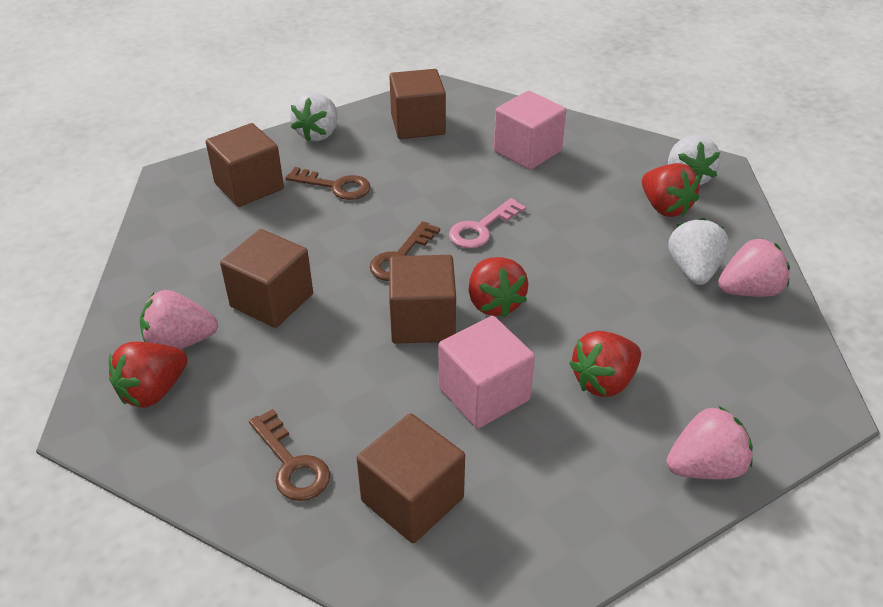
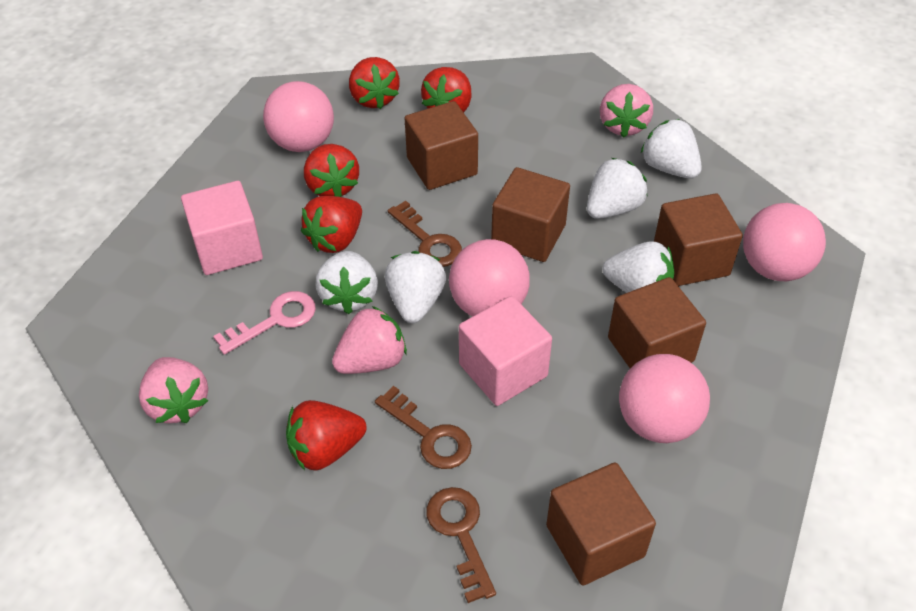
pink ball: none = 0 -> [263,81,334,152] [449,239,530,316] [619,354,710,443] [743,203,826,281] = 4
red strawberry: [109,342,188,408] [469,257,528,318] [569,331,641,397] [642,163,699,217] = 4 -> [286,400,367,471] [301,196,362,253] [304,144,359,197] [349,57,400,109] [421,67,472,113] = 5
white strawberry: [290,93,337,142] [668,135,720,186] [669,218,729,285] = 3 -> [315,251,378,314] [385,251,446,323] [587,158,647,219] [602,241,674,293] [641,119,702,179] = 5

